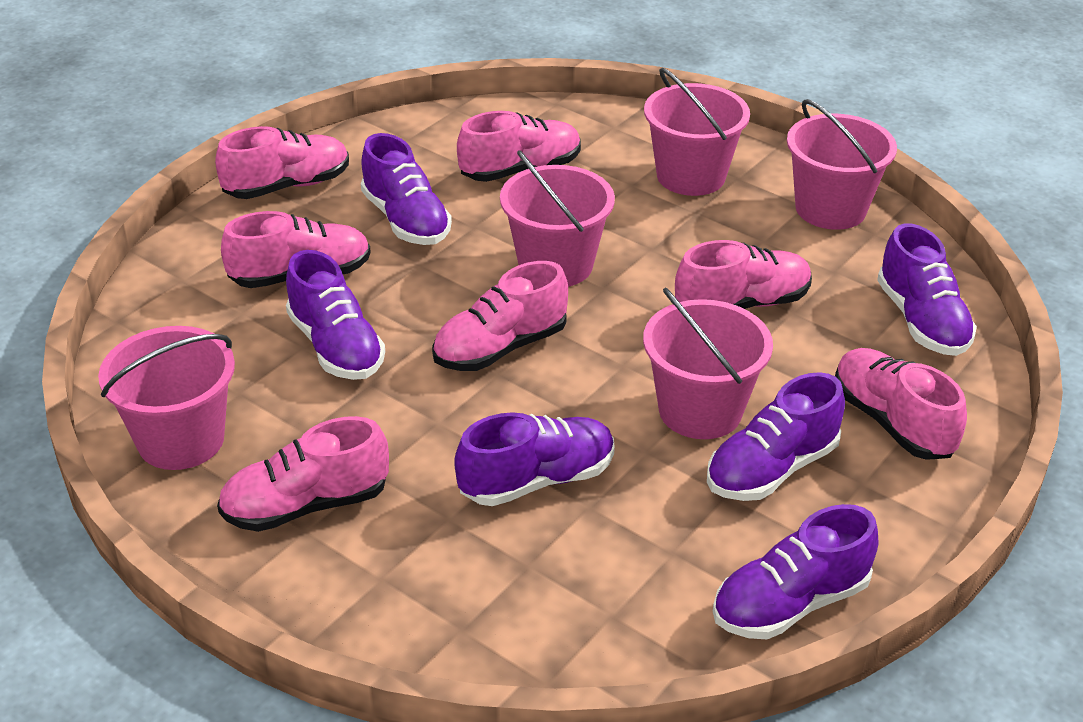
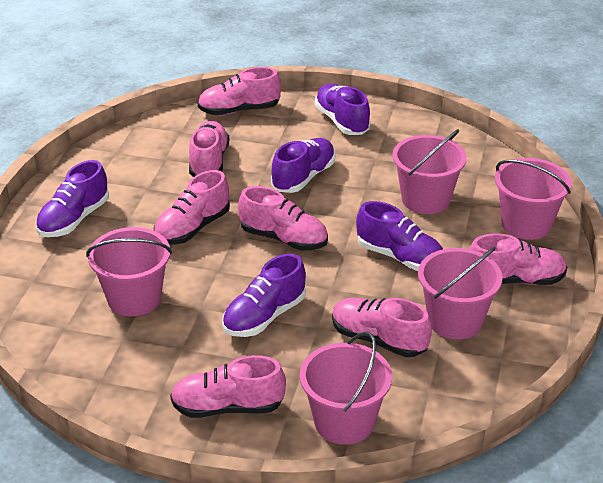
purple shoe: [286,250,385,380] [361,133,452,245] [454,412,615,506] [707,372,845,501] [713,504,878,639] [877,223,977,356] = 6 -> [36,160,109,237] [222,254,306,337] [271,138,335,193] [315,84,371,135] [356,201,443,271] = 5

